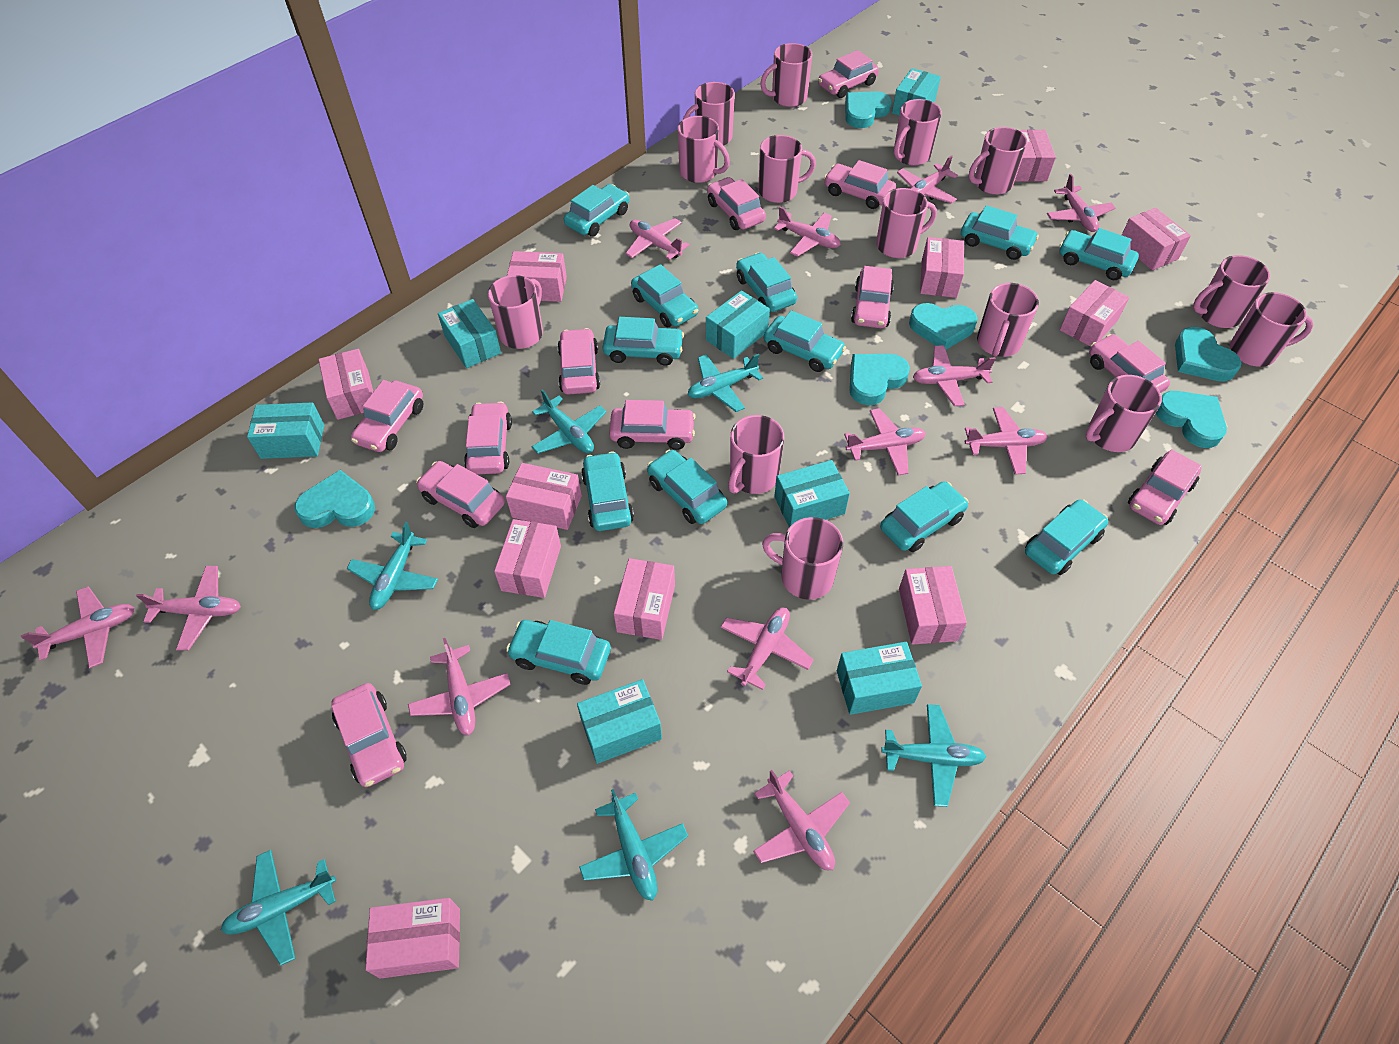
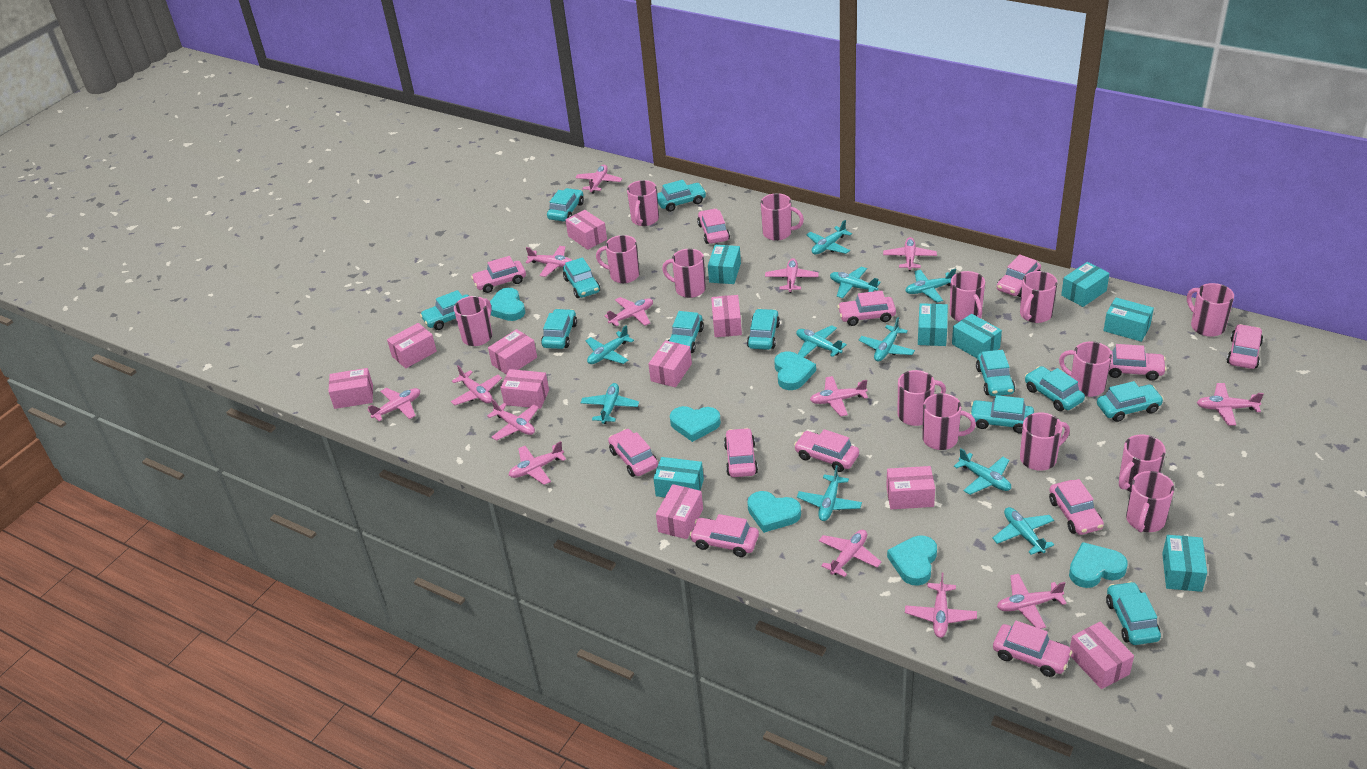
pink box: [318,349,373,420] [365,898,460,979] [494,519,561,598] [506,463,582,530] [507,251,567,302] [614,558,675,640] [899,566,967,645] [920,237,964,298] [1015,129,1056,182] [1060,280,1129,347] [1122,208,1191,270] = 11 -> [328,368,373,409] [387,323,437,368] [488,329,537,375] [500,369,549,409] [565,210,607,250] [649,340,692,387] [656,484,703,539] [711,295,742,337] [886,466,935,509] [1070,622,1134,689] = 10
pink plane: [21,586,135,668] [136,566,241,651] [408,638,511,736] [625,218,689,260] [720,607,813,690] [753,770,850,870] [774,207,841,257] [844,408,926,475] [897,155,958,204] [913,345,996,406] [965,407,1048,475] [1047,174,1115,232] = 12 -> [367,388,420,421] [451,365,502,405] [487,399,539,441] [508,441,566,485] [526,246,572,277] [575,165,622,194] [604,297,653,326] [765,258,819,293] [810,376,868,417] [819,530,881,577] [883,237,937,271] [905,572,977,638] [997,574,1067,629] [1197,383,1264,426] = 14
turquoise plane: [221,850,336,966] [346,522,438,610] [531,389,606,454] [579,789,688,901] [688,354,763,412] [881,704,986,807] = 6 -> [581,383,639,424] [585,325,634,364] [796,325,847,357] [797,465,862,521] [806,220,852,255] [830,267,881,298] [859,317,915,362] [905,268,956,302] [954,448,1011,495] [992,507,1054,555] = 10

